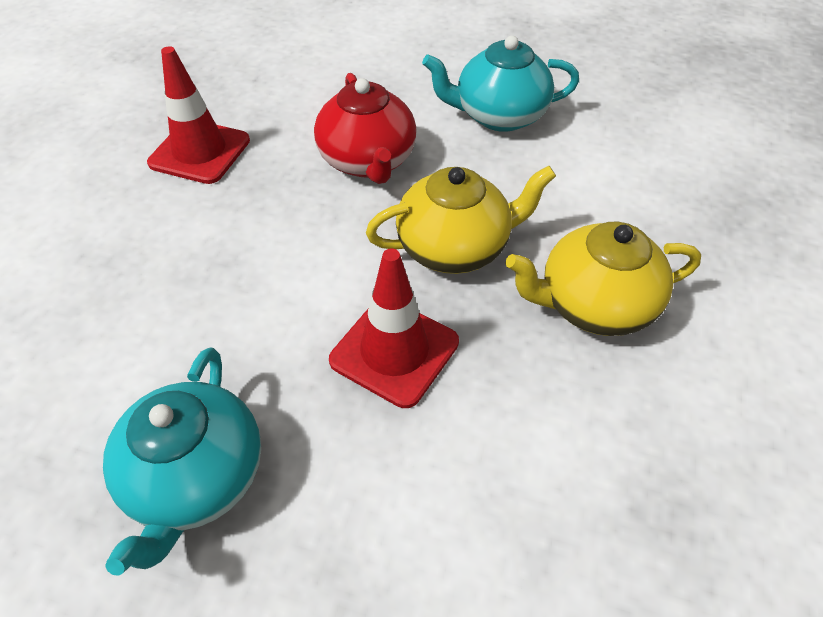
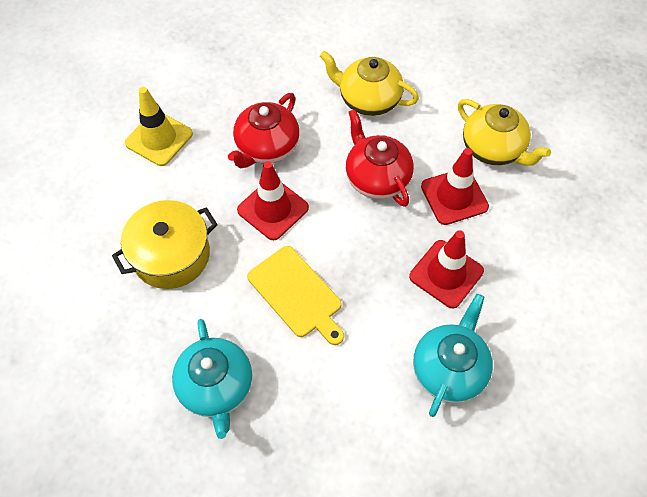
red teapot: [314,73,417,184] = 1 -> [228,93,300,168] [346,109,414,207] = 2
red traffic cone: [147,46,250,184] [329,248,459,408] = 2 -> [237,161,309,240] [409,230,484,308] [421,148,489,225] = 3
yellow cutting board: none = 0 -> [247,246,344,345] = 1
yellow pot: none = 0 -> [112,200,218,289] = 1
yellow traffic cone: none = 0 -> [125,87,193,166] = 1

